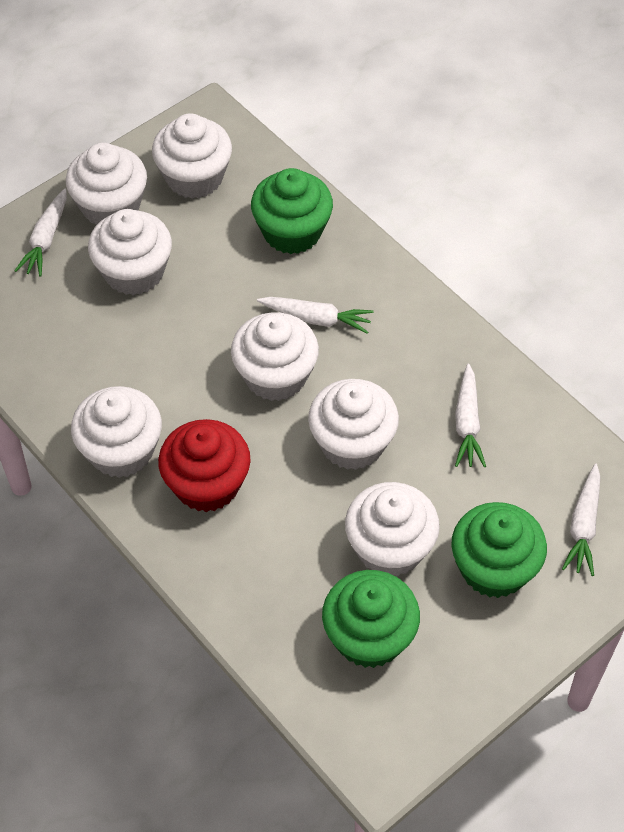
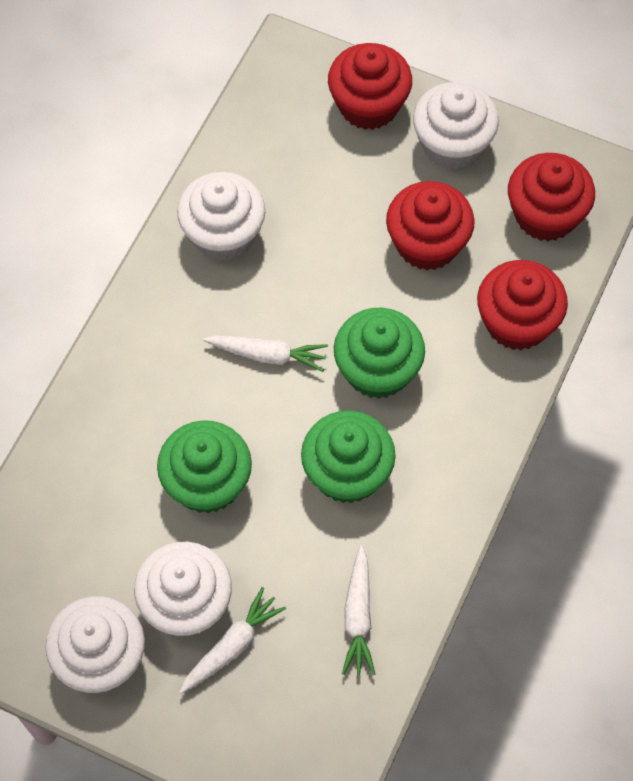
red cupcake: [158,419,250,512] = 1 -> [328,43,412,130] [386,181,475,270] [477,260,568,350] [508,153,595,242] = 4
white carrot: [14,189,67,277] [257,297,374,334] [455,364,486,467] [562,464,600,576] = 4 -> [179,587,286,694] [203,335,328,372] [342,546,375,675] = 3
white cupcake: [66,143,147,225] [71,386,162,478] [88,209,172,295] [152,113,232,199] [231,312,319,401] [308,379,399,470] [345,482,440,577] = 7 -> [45,596,145,693] [134,542,232,636] [177,172,265,261] [413,82,499,170] = 4

